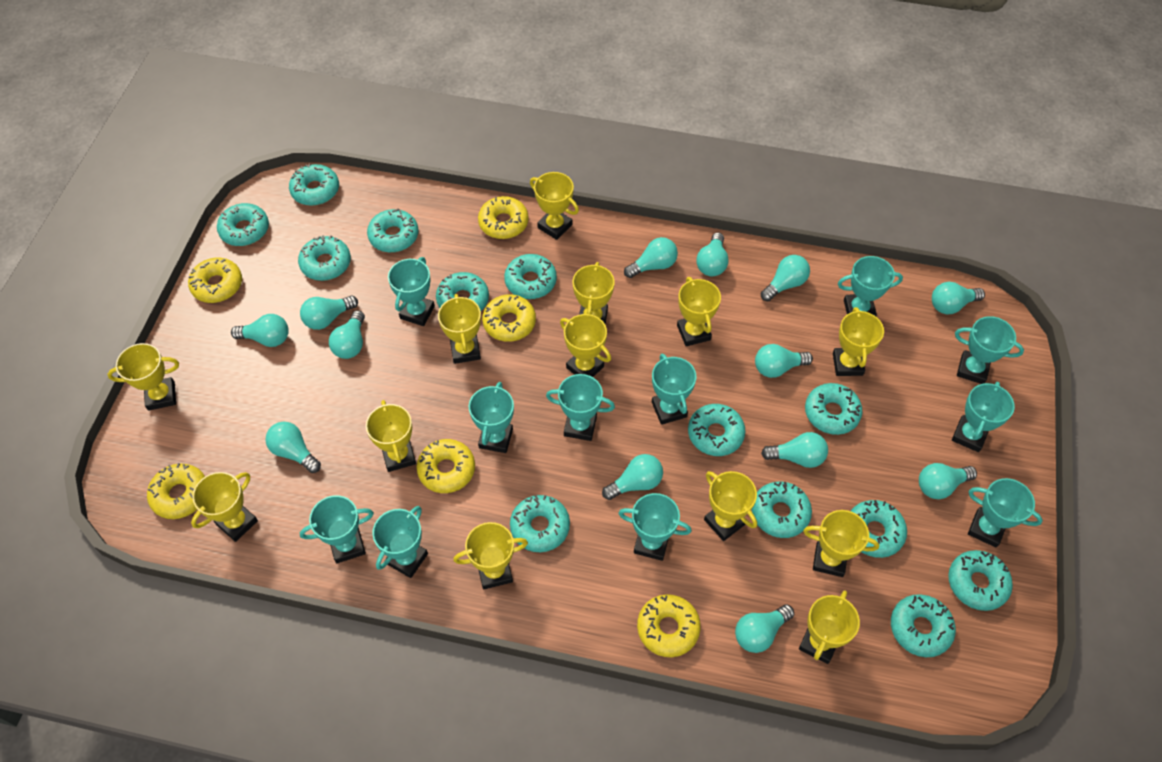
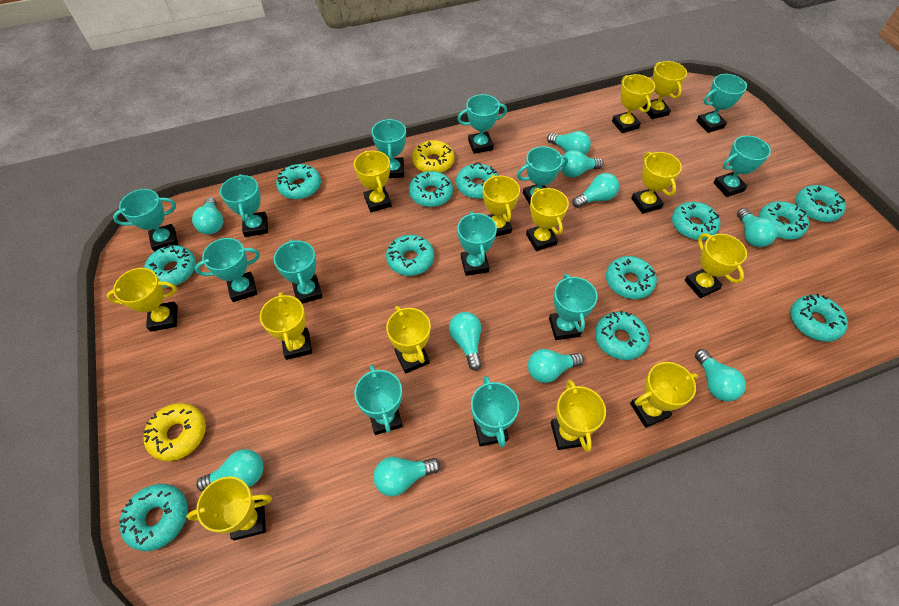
turquoise donut: [217,203,269,246] [289,164,339,206] [298,235,351,281] [367,209,419,252] [436,272,489,311] [504,254,557,299] [510,495,570,552] [688,404,745,456] [752,481,812,538] [805,383,863,435] [851,500,907,558] [891,594,956,657] [948,550,1013,611] = 13 -> [119,484,188,551] [144,244,196,287] [276,164,321,200] [386,235,434,276] [409,171,453,207] [456,162,498,199] [595,311,649,360] [606,256,657,299] [672,202,720,240] [759,201,809,240] [790,294,848,342] [796,185,846,222] = 12
turquoise light bulb: [231,314,289,347] [265,422,321,473] [300,295,358,330] [329,310,365,359] [602,454,663,500] [624,237,678,278] [696,232,729,276] [735,604,794,653] [755,344,813,378] [761,255,810,301] [761,432,828,468] [919,463,977,499] [932,282,985,315] = 13 -> [192,197,223,234] [197,449,264,492] [373,457,440,496] [449,312,482,371] [528,349,584,383] [547,131,591,155] [561,150,604,177] [572,173,619,208] [695,349,746,401] [737,208,778,247] = 10
turquoise trophy: [300,495,374,564] [372,506,428,578] [388,257,435,326] [469,382,514,453] [546,374,615,441] [618,493,692,561] [652,354,696,425] [838,256,903,316] [952,382,1015,452] [955,316,1024,384] [968,478,1043,547] = 11 -> [113,189,178,252] [195,238,260,302] [220,174,268,237] [274,239,323,304] [354,365,403,435] [371,119,406,178] [457,212,497,276] [458,94,507,154] [471,376,519,447] [517,146,568,205] [549,274,598,340] [696,74,747,133] [713,136,771,197] = 13
yellow donut: [147,463,205,519] [188,258,242,303] [417,439,475,493] [478,196,529,239] [482,294,536,342] [637,594,701,657] = 6 -> [143,403,206,461] [412,140,454,173] = 2

